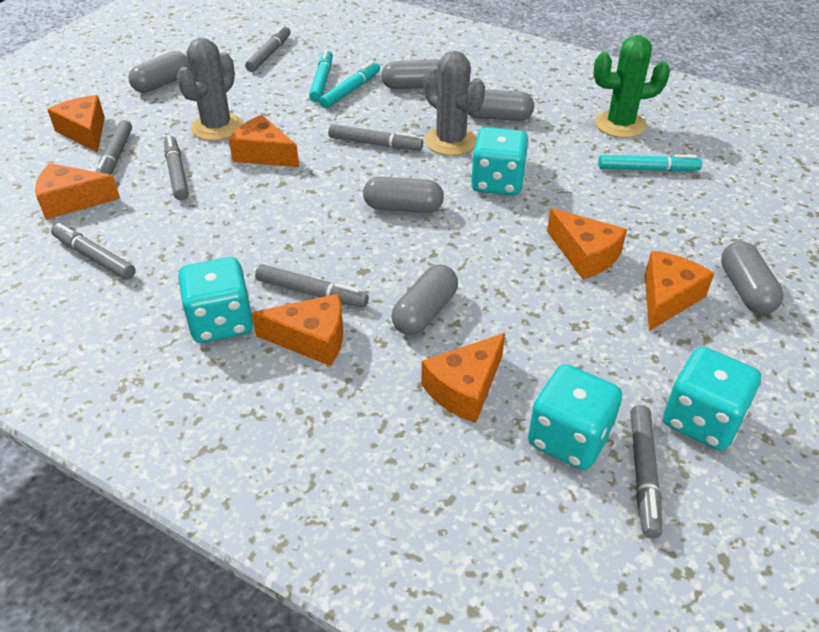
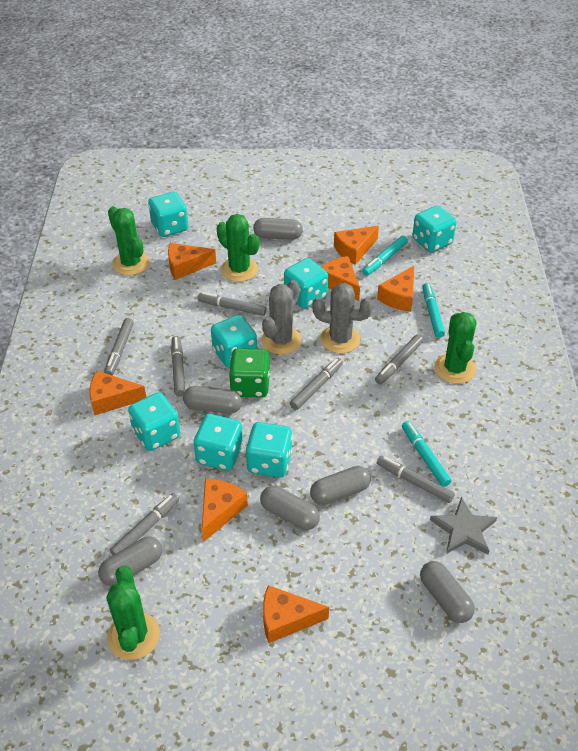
green cactus: [593,35,670,138] = 1 -> [106,566,160,660] [108,206,150,275] [217,214,259,282] [434,312,477,384] = 4
green dice: none = 0 -> [229,348,270,398] = 1
grey star: none = 0 -> [430,497,497,555] = 1
turquoise dice: [178,257,253,343] [471,127,529,196] [528,364,622,470] [663,347,761,450] = 4 -> [128,392,180,451] [148,192,188,237] [194,414,243,470] [211,315,257,368] [246,422,292,477] [284,258,328,309] [412,205,457,252] = 7

